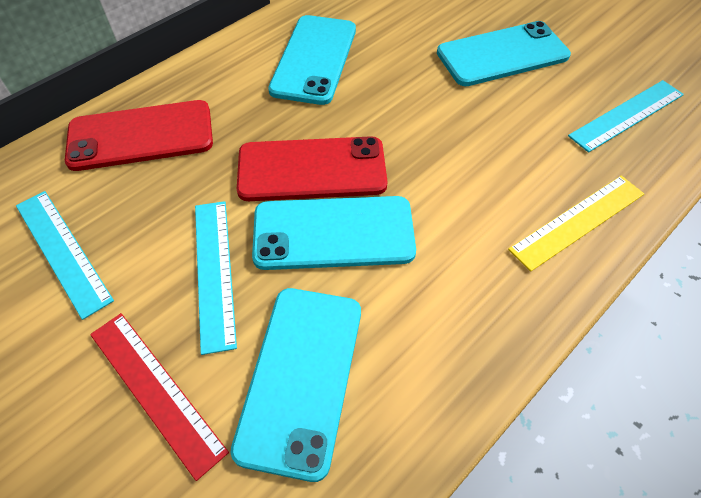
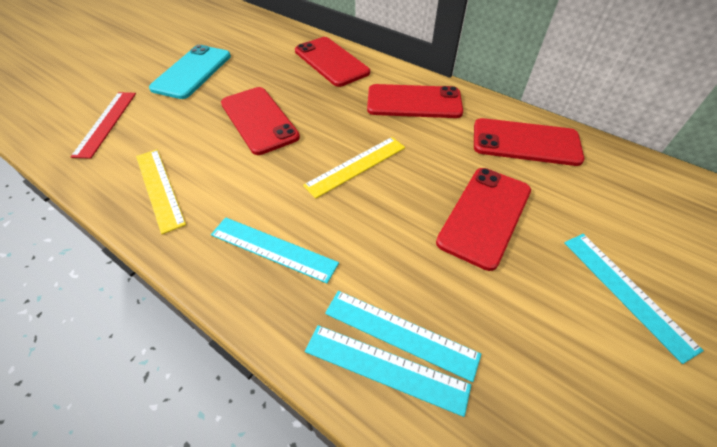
red phone: [65,100,213,171] [237,136,388,201] = 2 -> [221,87,300,155] [295,37,370,87] [367,84,463,118] [436,168,531,271] [474,118,584,166] = 5
turquoise phone: [230,288,361,482] [252,196,416,270] [268,15,356,105] [437,21,571,86] = 4 -> [149,45,231,99] = 1
turquoise ruler: [16,191,114,320] [195,201,237,355] [568,80,684,152] = 3 -> [211,217,339,283] [305,325,471,417] [325,291,481,382] [564,234,704,364] = 4
yellow ruler: [508,175,644,272] = 1 -> [136,149,186,234] [303,137,405,198] = 2

